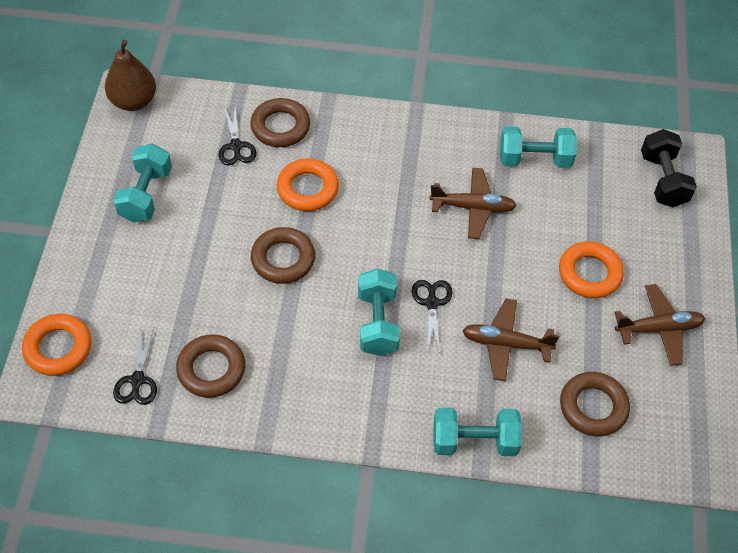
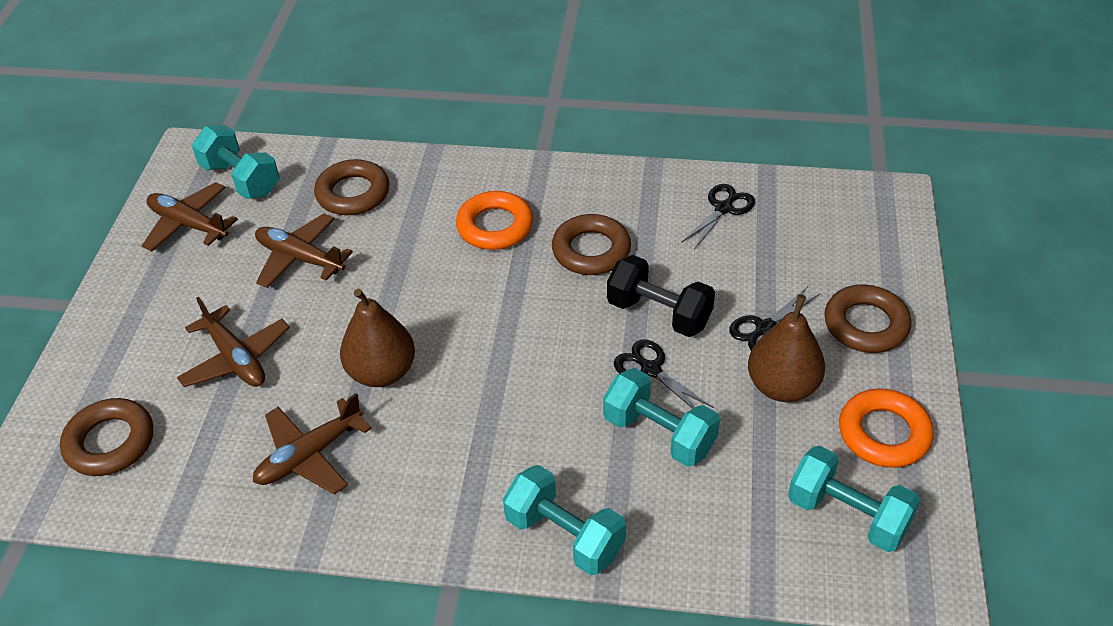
brown pear: [105,40,156,111] = 1 -> [340,289,415,387] [748,294,825,402] = 2
brown plane: [429,168,517,239] [462,298,559,382] [614,284,706,366] = 3 -> [142,182,238,252] [177,297,290,387] [253,393,372,495] [255,214,353,288] = 4
orange ring: [22,314,91,376] [277,159,339,211] [559,241,624,298] = 3 -> [456,191,533,250] [839,389,934,468] = 2

